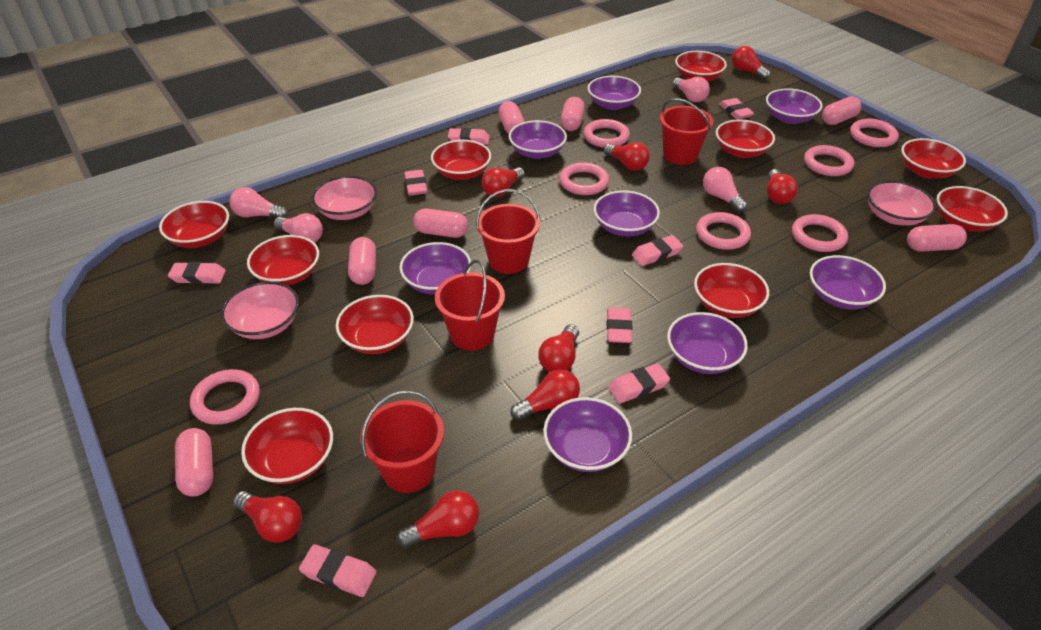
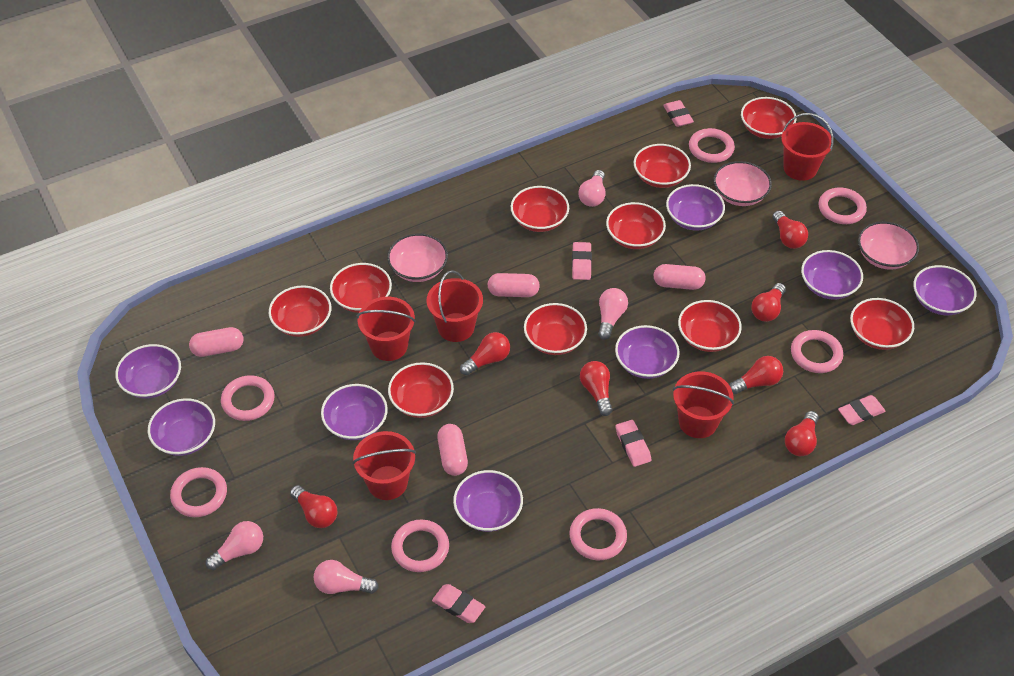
pink capsule: [175,428,213,497] [348,237,376,285] [413,209,468,238] [498,101,525,134] [561,97,585,131] [822,96,862,125] [907,224,967,252] = 7 -> [189,327,244,357] [437,424,468,476] [487,273,540,297] [654,264,706,290] = 4
pink eraser: [168,262,226,284] [299,544,377,597] [404,170,427,196] [448,128,490,145] [607,308,632,343] [608,363,670,403] [632,235,683,266] [719,98,754,120] = 8 -> [432,584,485,623] [572,242,592,280] [615,420,651,467] [663,100,694,127] [838,395,886,425] = 5
red bucket: [360,390,444,493] [435,260,505,351] [476,189,540,274] [660,98,714,165] = 4 -> [352,431,416,500] [357,297,416,361] [427,270,483,342] [673,371,734,438] [781,113,834,181] = 5
red light bulb: [233,491,302,543] [396,490,479,548] [482,167,525,197] [510,369,580,420] [538,324,579,372] [604,142,650,171] [732,46,771,80] [767,169,798,204] = 8 -> [290,485,337,528] [460,332,510,375] [580,361,612,416] [729,356,783,394] [751,283,786,322] [772,211,808,249] [785,411,819,456] = 7

